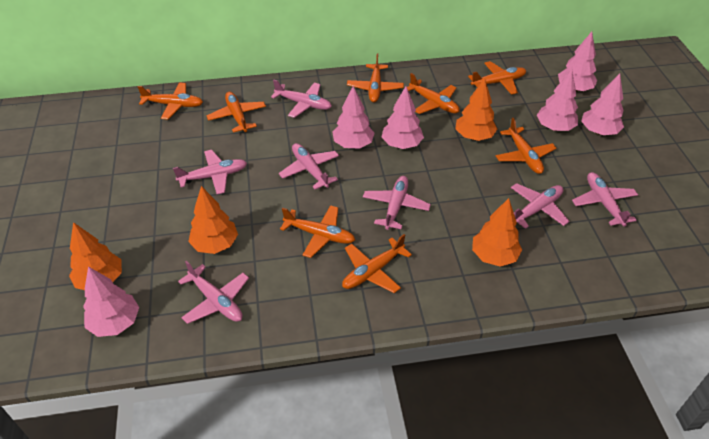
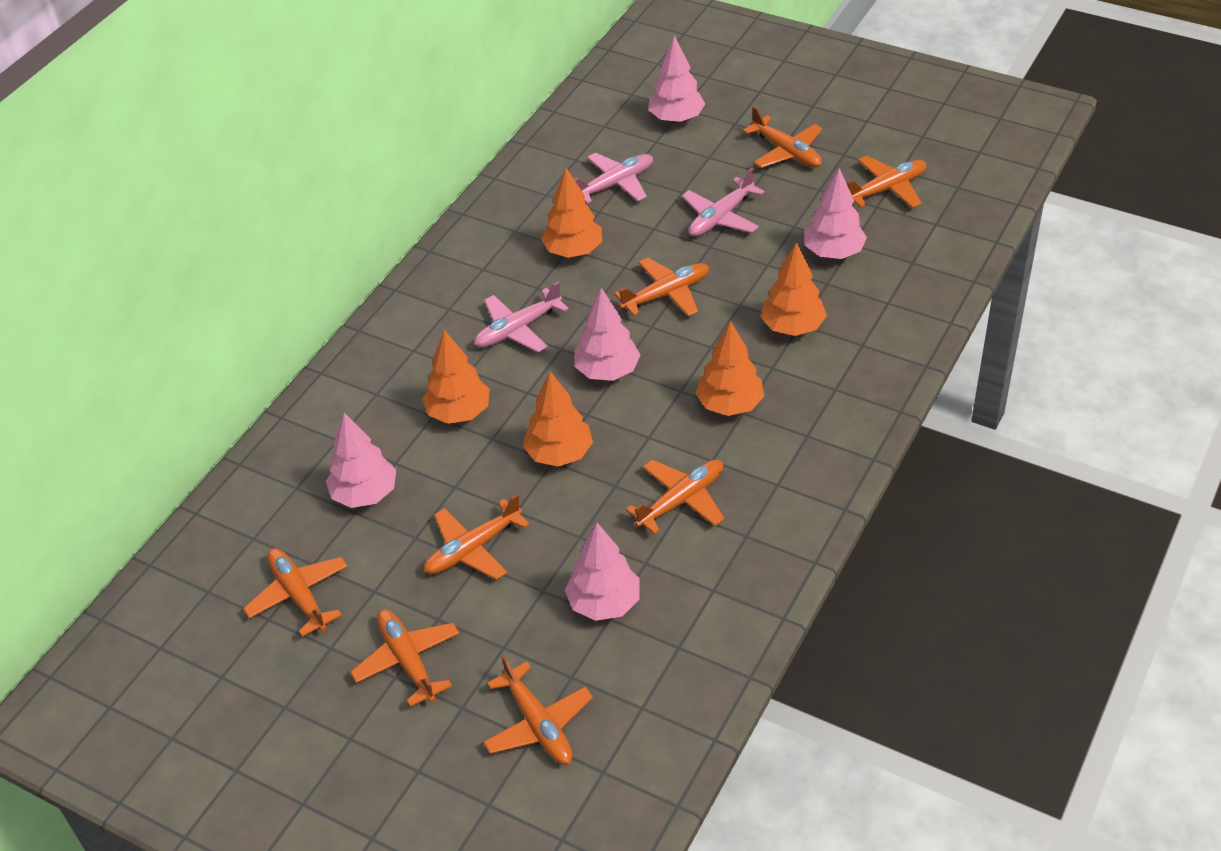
orange tree: [69,222,122,290] [188,186,238,254] [455,78,497,141] [472,198,522,267] = 4 -> [422,330,490,424] [523,372,593,467] [541,168,603,258] [696,321,764,416] [761,242,827,336] = 5
pink plane: [173,150,247,194] [178,261,249,324] [271,80,332,118] [279,143,339,189] [363,176,431,230] [511,183,570,229] [572,172,638,227] = 7 -> [474,281,569,353] [574,153,653,204] [682,167,765,237] = 3
pink tree: [83,266,139,337] [333,86,374,149] [382,87,424,149] [537,69,578,131] [558,32,597,92] [581,73,624,135] = 6 -> [326,413,396,508] [565,523,640,621] [575,288,640,381] [648,36,705,123] [804,168,867,259] = 5

